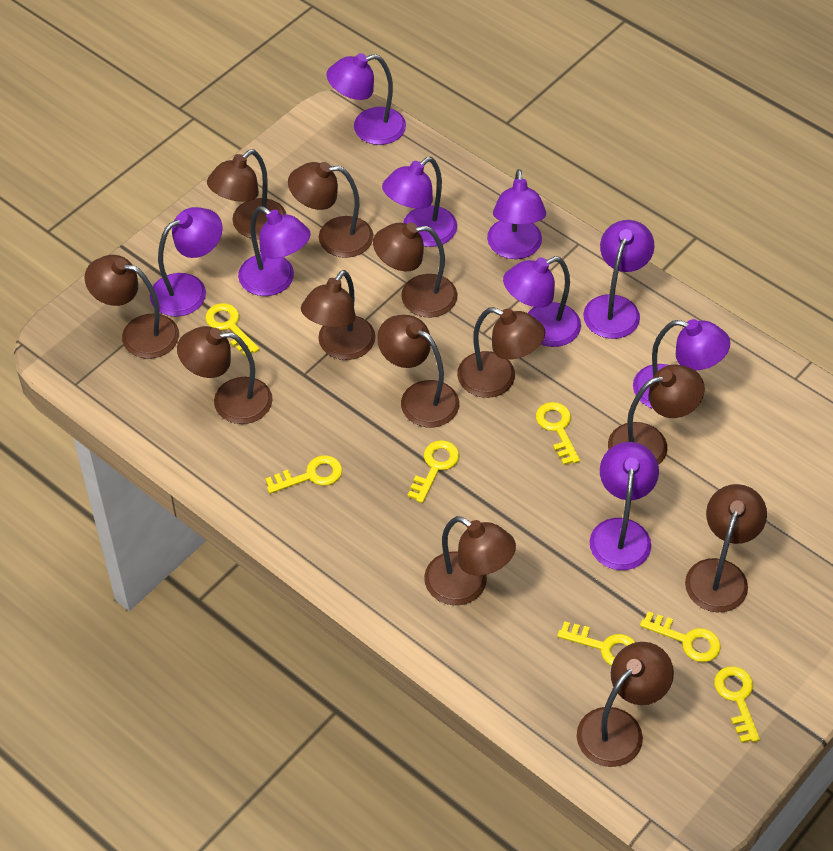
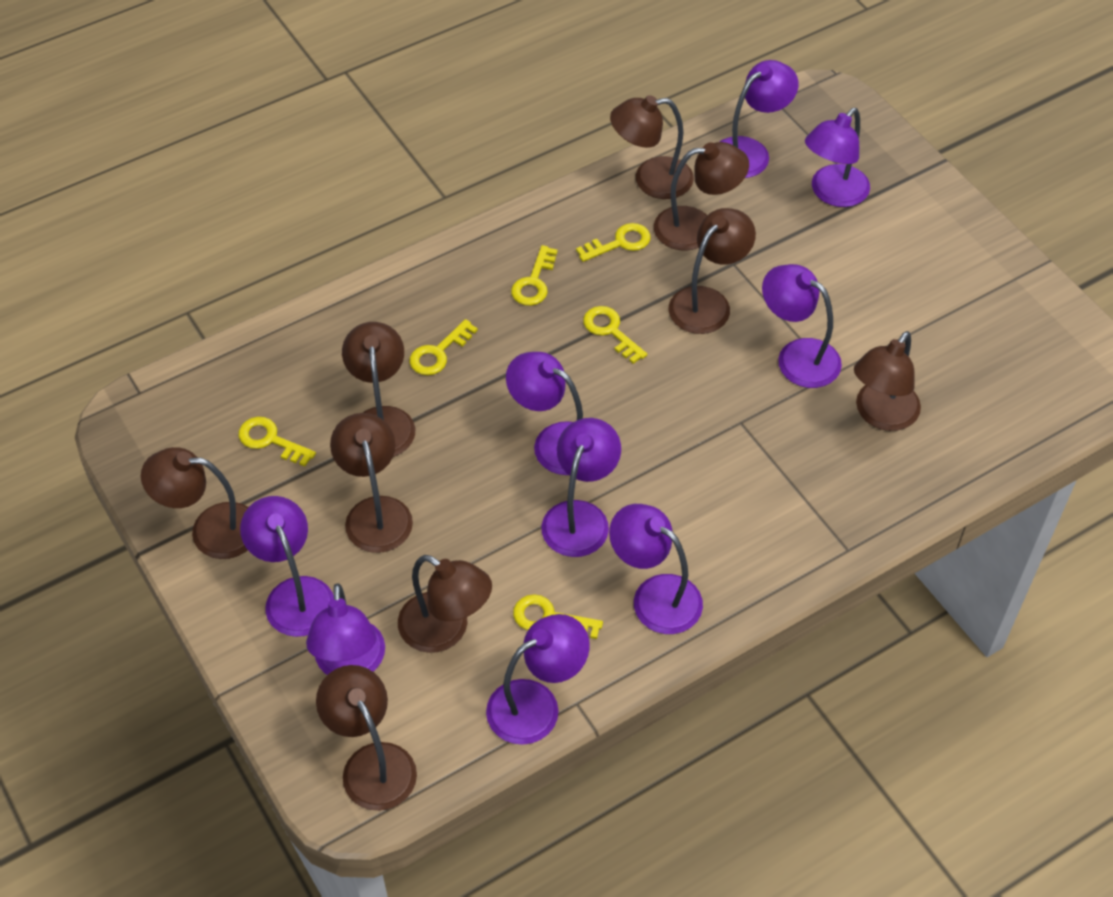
brown lamp: [84,255,179,359] [177,326,273,424] [207,149,286,239] [288,162,373,258] [301,270,376,360] [373,222,457,317] [377,315,459,427] [424,516,516,605] [457,307,545,398] [577,642,674,767] [608,365,705,465] [685,484,767,612] = 12 -> [141,447,248,559] [316,665,417,811] [330,413,413,553] [342,322,416,457] [398,555,492,653] [610,95,694,199] [654,142,749,250] [669,208,756,334] [854,331,921,431] = 9
yellow key: [205,303,259,357] [265,455,342,494] [408,440,459,503] [536,402,580,465] [557,621,635,666] [640,611,721,662] [714,666,760,743] = 7 -> [238,417,316,466] [409,319,478,375] [511,245,558,306] [513,594,603,639] [576,223,651,262] [583,306,647,364] = 6

